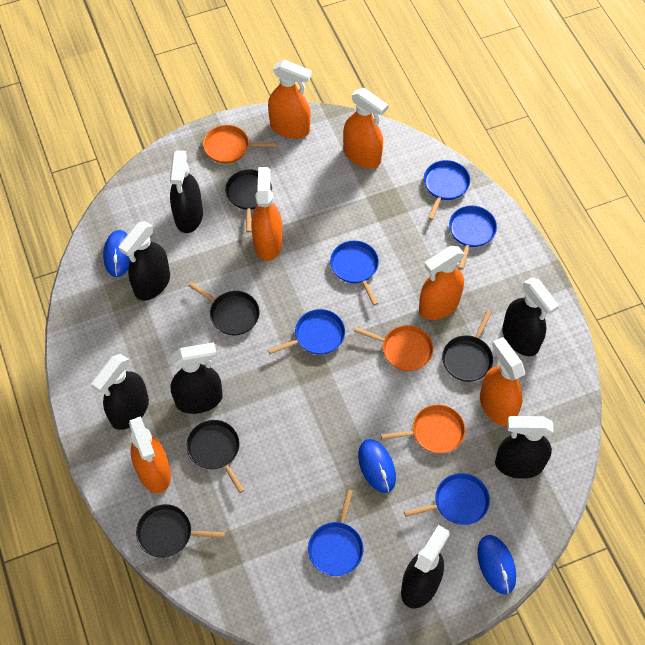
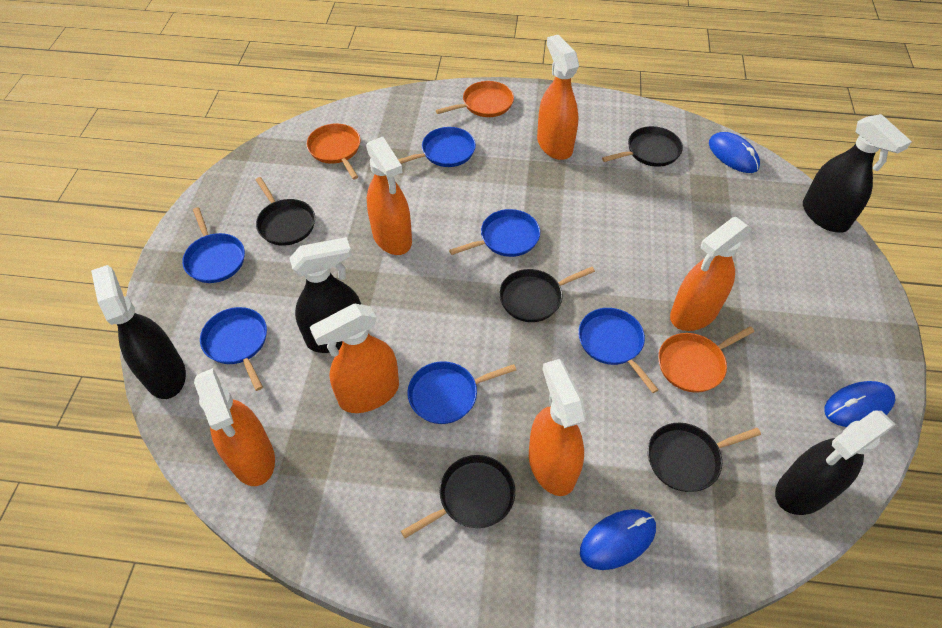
black spray bottle: [91,354,149,430] [119,221,170,301] [170,150,203,233] [171,342,223,414] [401,525,450,609] [495,416,554,479] [502,277,559,356] = 7 -> [91,265,186,399] [290,237,361,353] [775,411,896,515] [803,114,912,232] = 4

